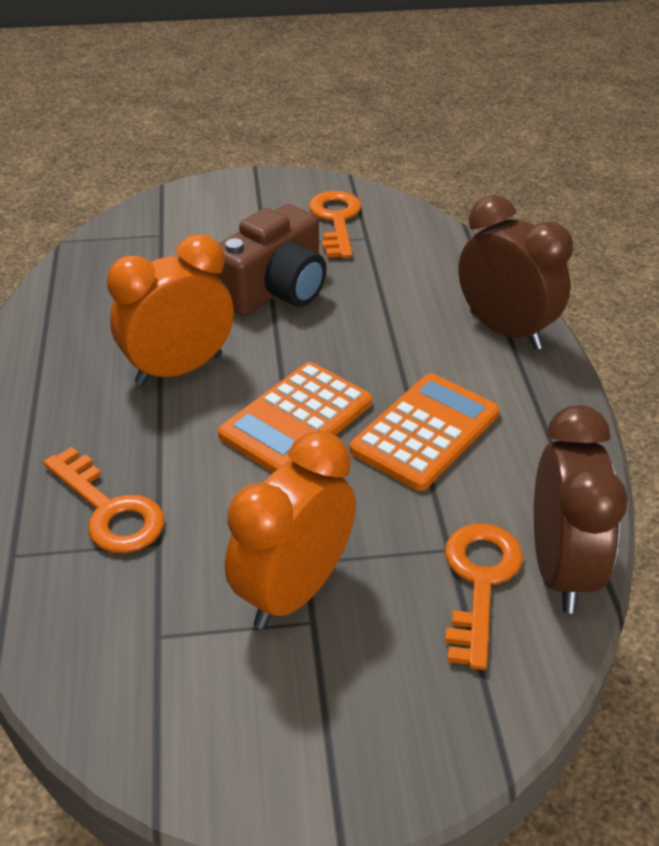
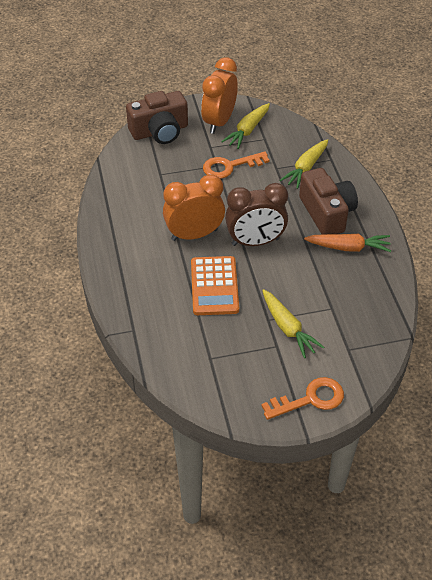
brown camera: [214,204,327,316] = 1 -> [126,91,188,144] [299,168,358,235] = 2
brown clock: [459,195,573,350] [534,405,628,613] = 2 -> [225,183,288,246] = 1
orange calculator: [218,362,372,473] [350,373,499,491] = 2 -> [191,256,239,315] = 1
orange carrot: none = 0 -> [304,234,391,252] = 1
orange key: [43,447,164,553] [309,191,361,258] [445,523,523,670] = 3 -> [203,151,270,179] [261,377,344,420] = 2
yellow carrot: none = 0 -> [221,103,270,149] [262,289,324,358] [279,139,328,189] = 3

